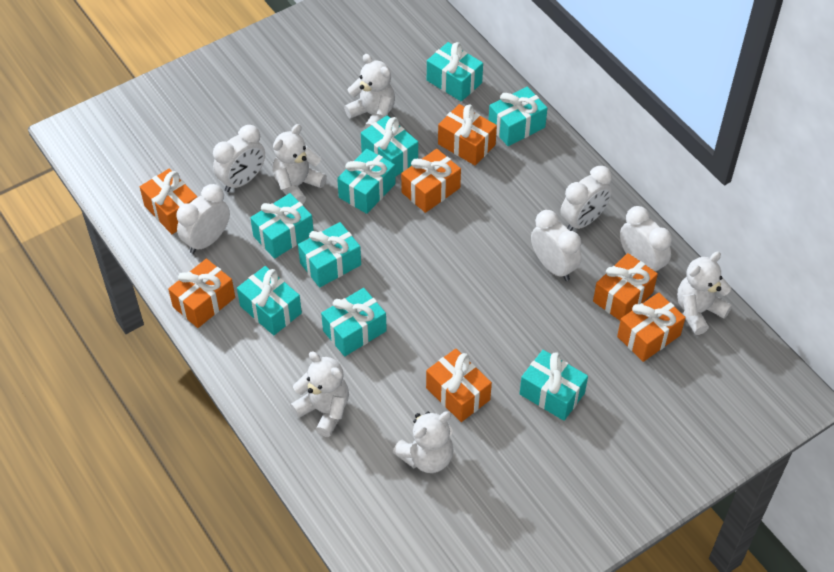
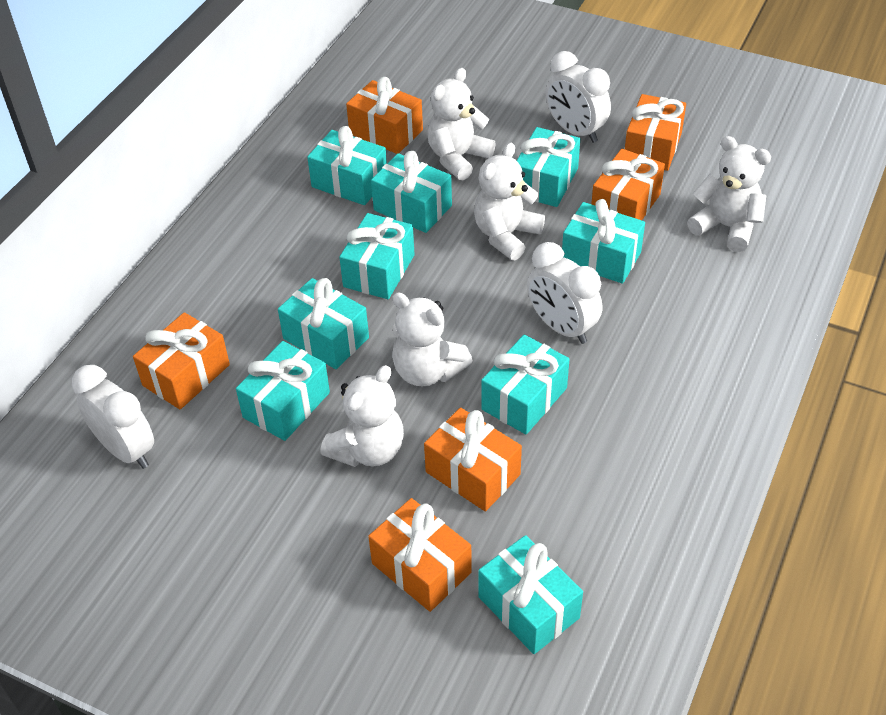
orange gift: [140,169,197,234] [168,259,235,328] [401,149,461,213] [426,349,492,422] [438,104,497,165] [593,253,658,321] [617,292,686,362] = 7 -> [133,312,230,409] [346,77,423,154] [368,498,472,612] [424,408,522,511] [591,149,665,220] [625,94,686,171] = 6
white clock: [176,184,230,254] [213,125,265,192] [531,210,582,281] [560,166,612,231] [620,206,672,272] = 5 -> [72,365,154,469] [527,242,602,344] [546,51,611,143] = 3

